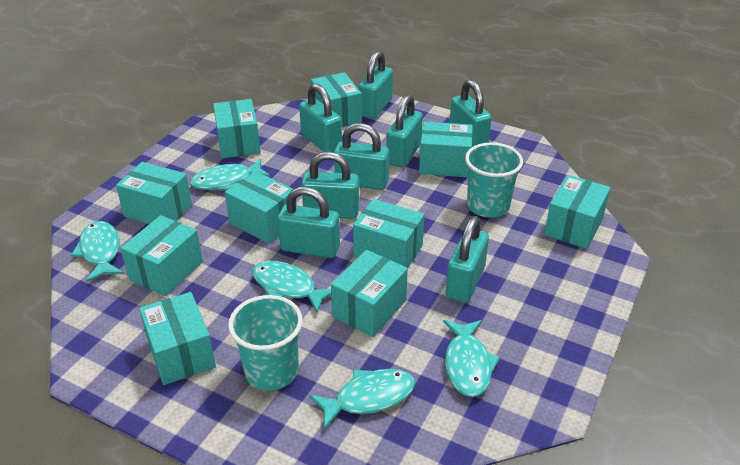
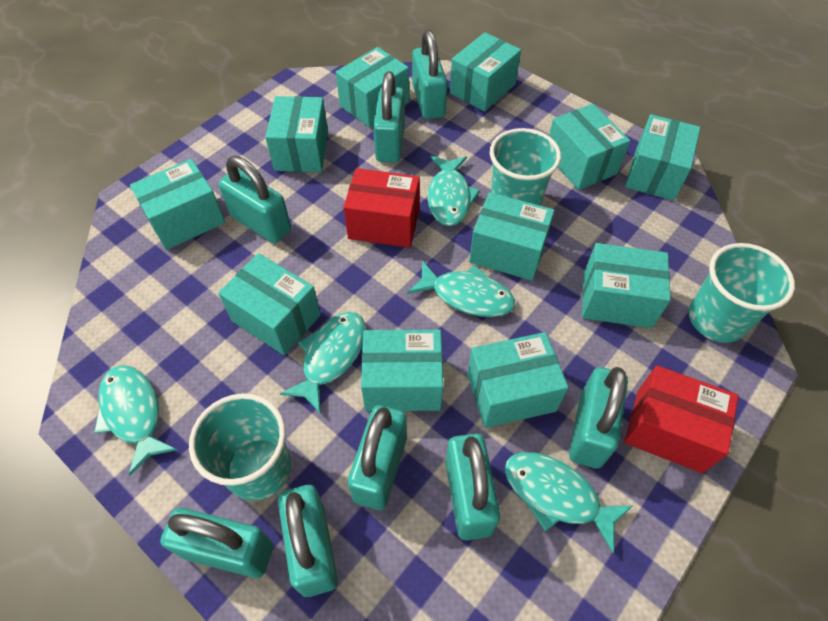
red box: none = 0 -> [343,168,420,248] [624,365,739,473] = 2
turquoise box: [116,162,192,224] [121,215,203,296] [139,292,216,385] [213,99,261,158] [225,171,297,244] [311,72,362,127] [331,250,408,337] [353,199,425,268] [419,121,473,177] [544,175,611,249] = 10 -> [130,159,225,250] [218,253,321,355] [265,96,328,172] [336,47,409,128] [361,330,443,411] [450,32,521,112] [467,332,569,428] [469,192,555,281] [549,104,630,190] [582,243,671,328] [625,114,701,201] = 11
turquoise cup: [228,295,303,391] [465,143,523,218] = 2 -> [189,393,291,501] [490,128,561,206] [689,243,795,343] = 3

